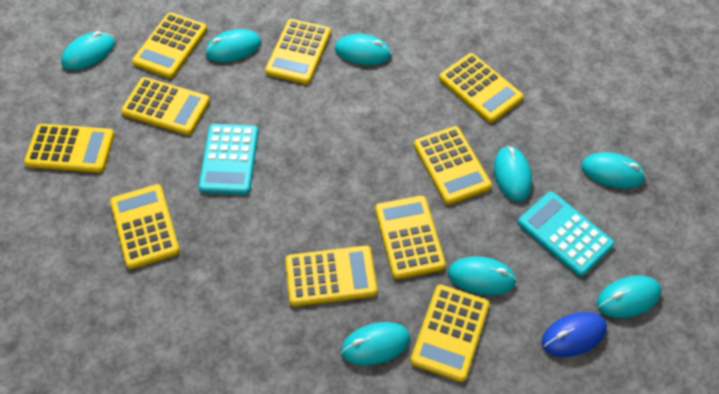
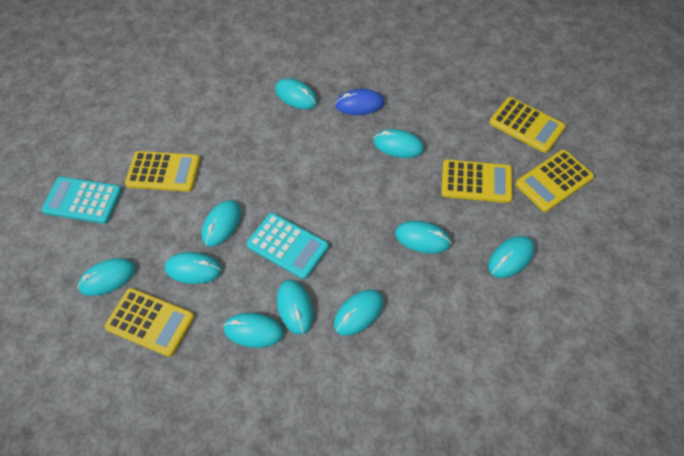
turquoise mouse: [61,31,115,70] [205,29,261,62] [335,34,392,65] [341,322,410,365] [448,256,517,295] [494,146,532,201] [581,152,646,188] [597,275,661,318] = 8 -> [78,258,136,296] [165,252,222,284] [201,200,241,247] [223,313,284,348] [275,78,317,109] [277,280,314,335] [334,289,384,336] [373,129,424,158] [395,221,451,254] [488,236,535,278] = 10
yellow calculator: [24,124,115,173] [110,184,180,269] [121,77,210,135] [132,12,207,78] [265,19,331,84] [285,245,377,306] [375,195,446,279] [411,284,489,382] [414,126,492,204] [439,53,523,123] = 10 -> [104,288,194,357] [125,151,200,192] [441,159,512,203] [489,97,565,153] [516,150,594,212] = 5

